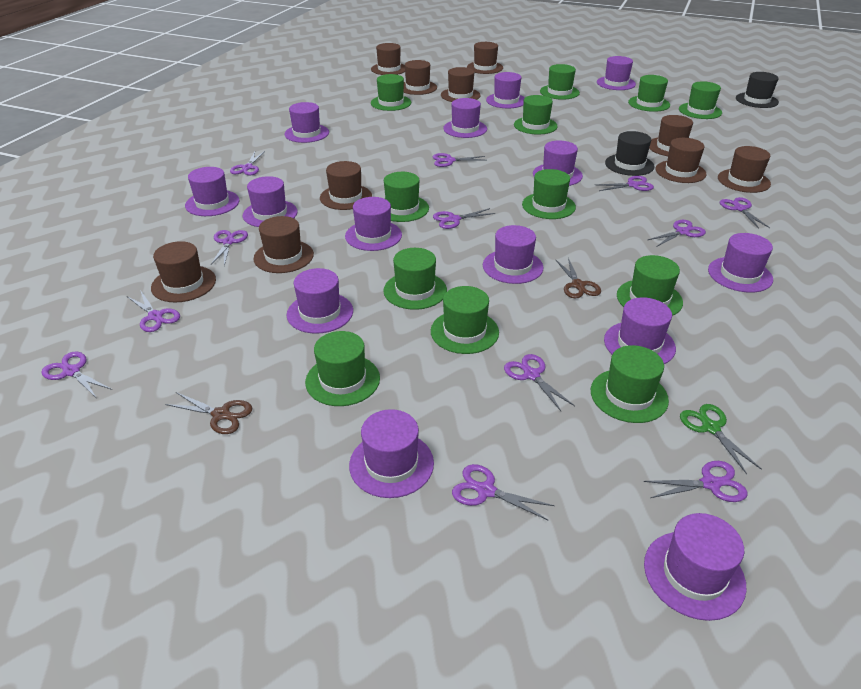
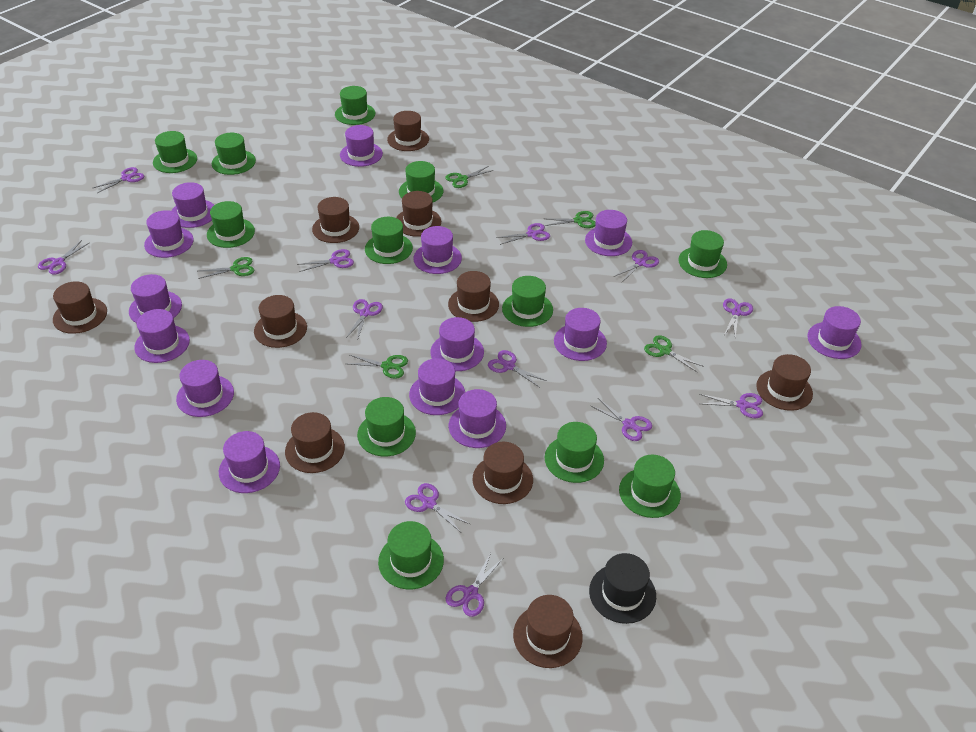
black hat: [605,131,654,176] [736,72,779,108] = 2 -> [589,553,656,624] = 1
brown scissors: [165,392,252,434] [555,258,601,299] = 2 -> none = 0
green scissors: [680,404,762,474] = 1 -> [198,257,255,279] [348,355,408,379] [445,166,494,188] [545,211,596,228] [644,335,704,373] = 5

